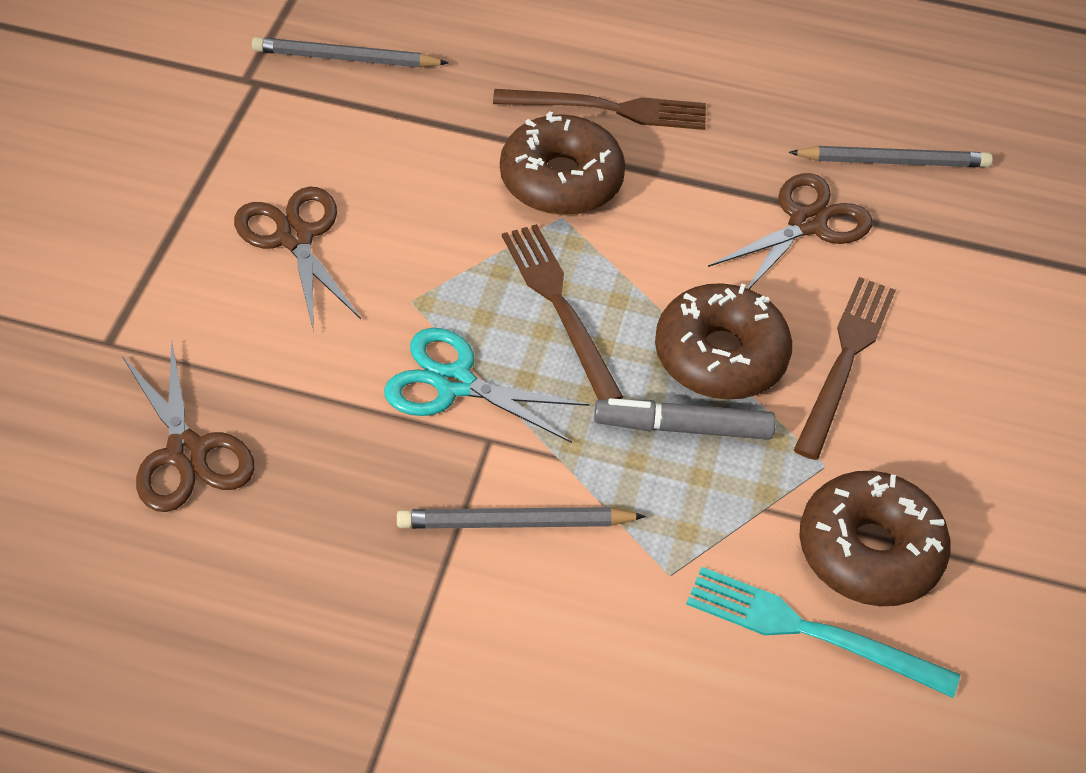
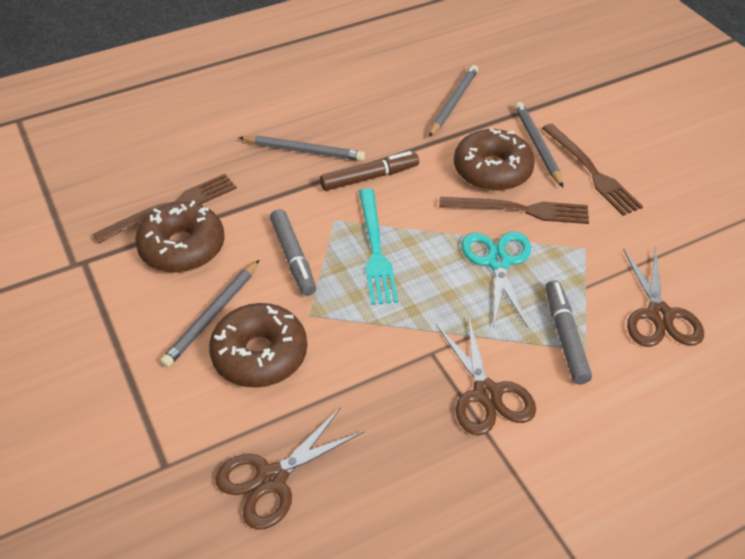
brown marker: none = 0 -> [320,151,419,191] = 1
grey marker: [594,398,776,440] = 1 -> [270,209,316,296] [545,280,592,384] = 2
grey pencil: [252,37,448,68] [397,507,646,529] [789,146,993,167] = 3 -> [160,260,259,368] [238,135,365,161] [429,65,478,137] [515,102,563,187] = 4

